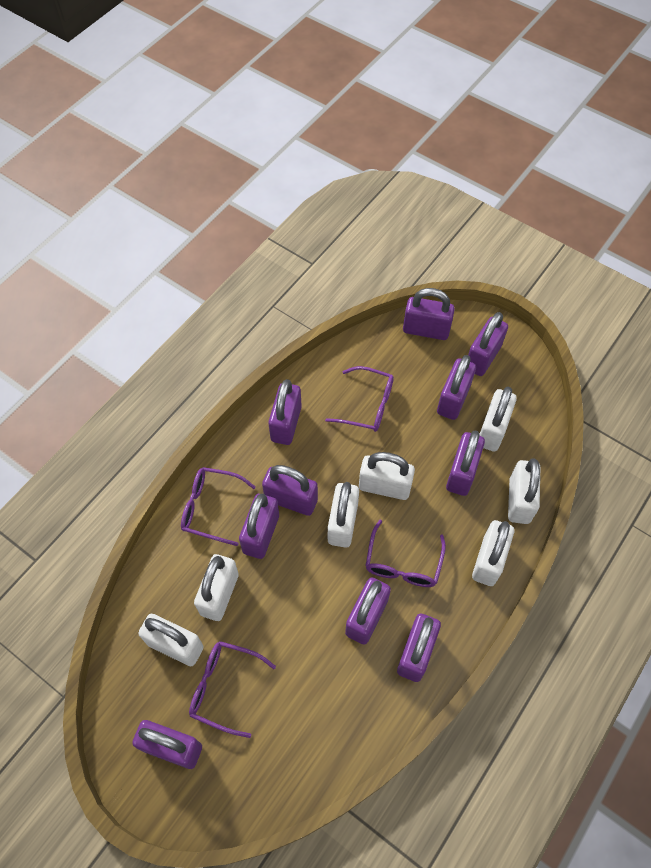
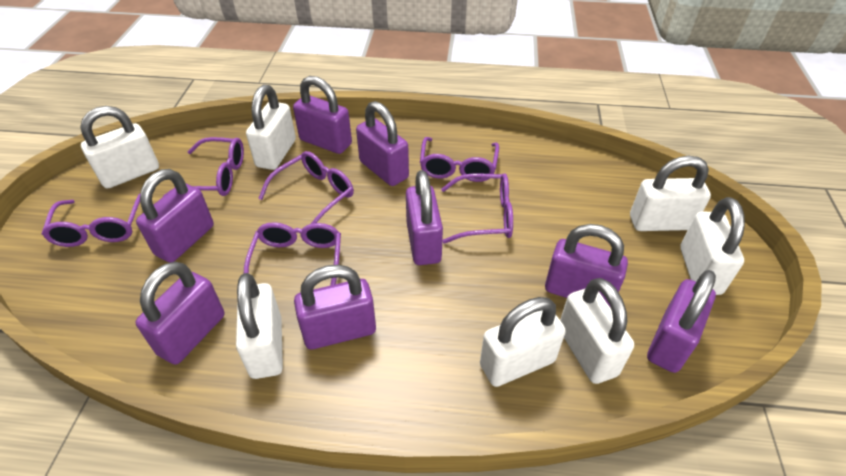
purple glasses: [181,467,256,546] [189,641,276,738] [325,366,394,432] [365,520,446,587] = 4 -> [42,194,140,247] [163,137,244,197] [244,222,341,286] [258,151,354,224] [420,137,499,182] [441,173,513,244] = 6
purple padlock: [132,720,202,769] [239,493,279,559] [262,465,318,516] [268,379,302,445] [345,577,391,645] [397,613,441,682] [403,288,455,340] [437,355,476,420] [446,430,485,496] [468,312,508,376] = 10 -> [135,262,224,365] [136,169,214,263] [293,76,352,154] [294,265,376,349] [356,101,409,186] [406,170,443,265] [545,224,628,308] [647,270,716,373] = 8

